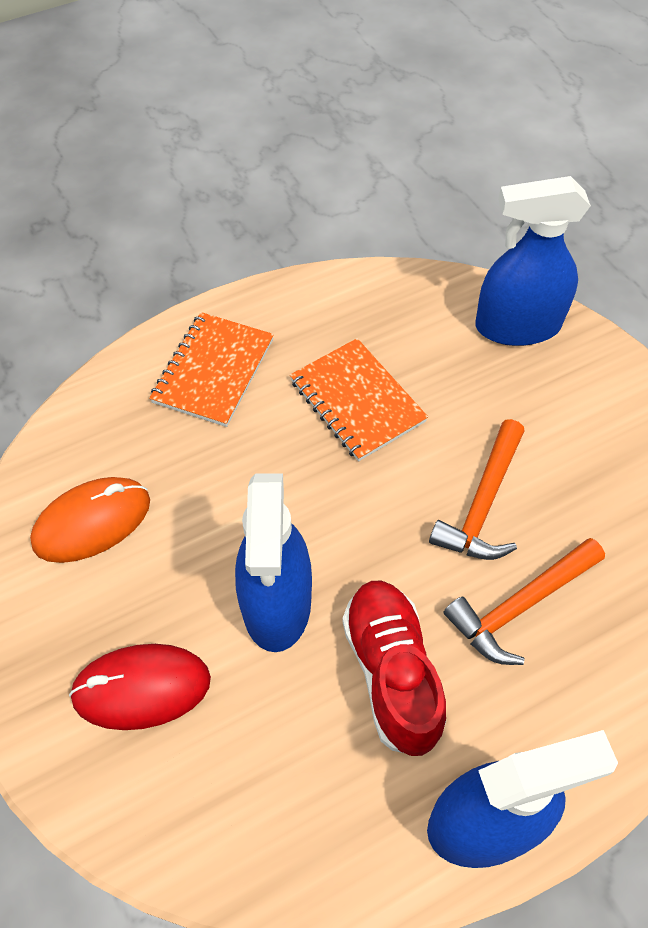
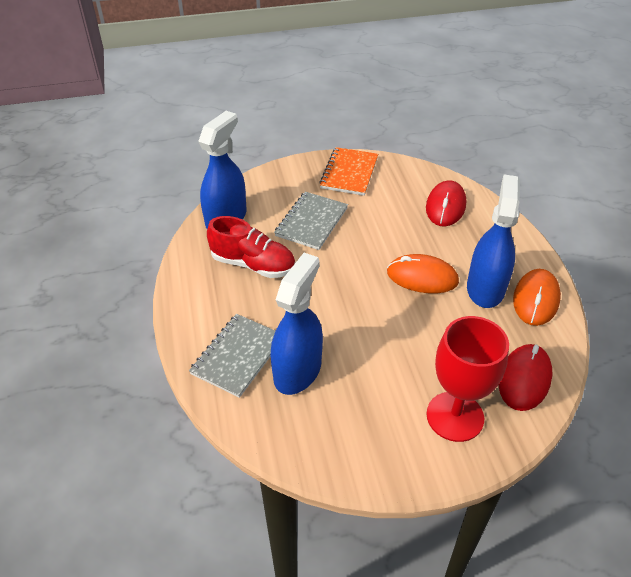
grey notebook: none = 0 -> [189,314,275,398] [274,192,348,250] = 2
orange hammer: [429,419,525,560] [444,538,605,665] = 2 -> none = 0
orange mouse: [30,477,150,563] = 1 -> [387,254,459,293] [513,269,561,326] = 2
orange notebook: [149,312,274,427] [290,338,428,461] = 2 -> [319,147,378,196] = 1
red goblet: none = 0 -> [427,316,509,442] = 1
red mouse: [69,644,211,730] = 1 -> [426,180,466,227] [498,344,552,411] = 2

